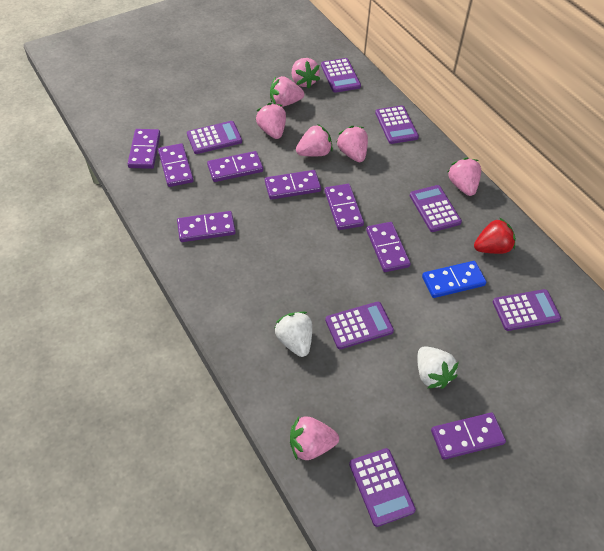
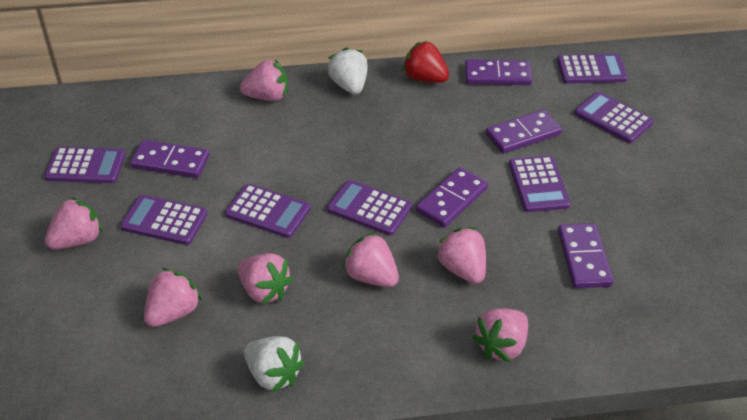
blue domino: [422,261,487,298] = 1 -> none = 0
purple domino: [128,129,160,169] [158,143,193,187] [177,211,236,242] [207,151,263,182] [265,170,321,200] [325,184,364,230] [366,222,411,272] [431,412,506,460] = 8 -> [130,140,210,178] [416,167,488,228] [465,59,532,85] [486,109,562,153] [558,223,613,288] = 5

